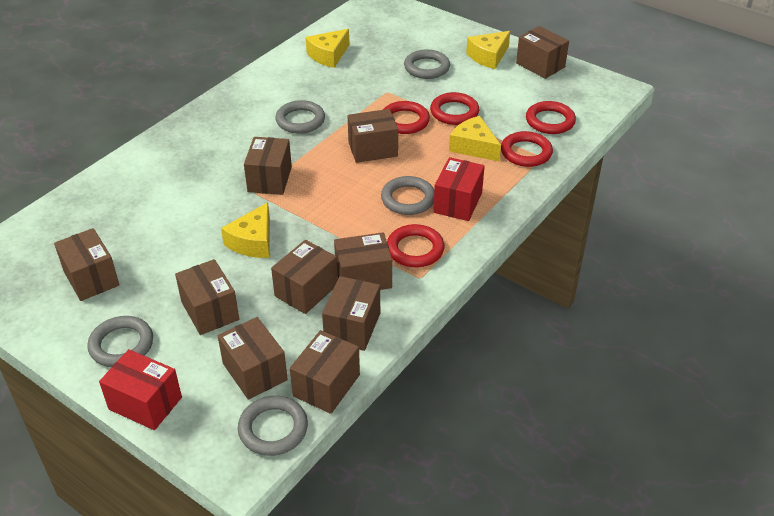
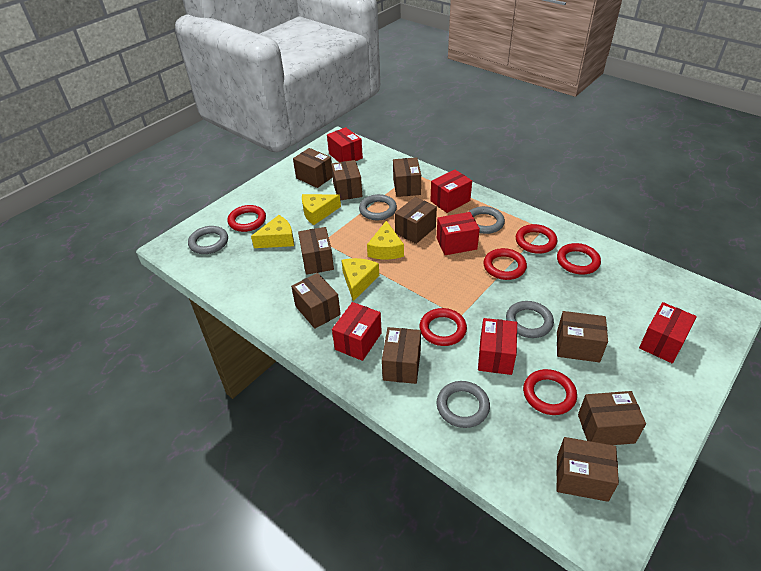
red box: [99,349,182,430] [433,157,485,221] = 2 -> [327,127,363,162] [332,302,382,361] [430,170,472,213] [437,212,480,255] [478,318,517,375] [639,302,697,363] = 6
red ring: [383,101,430,134] [387,224,444,267] [430,92,479,125] [501,131,553,167] [526,101,576,134] = 5 -> [227,205,266,232] [419,308,467,346] [483,248,527,280] [516,224,557,254] [523,369,577,415] [557,243,601,274] = 6

